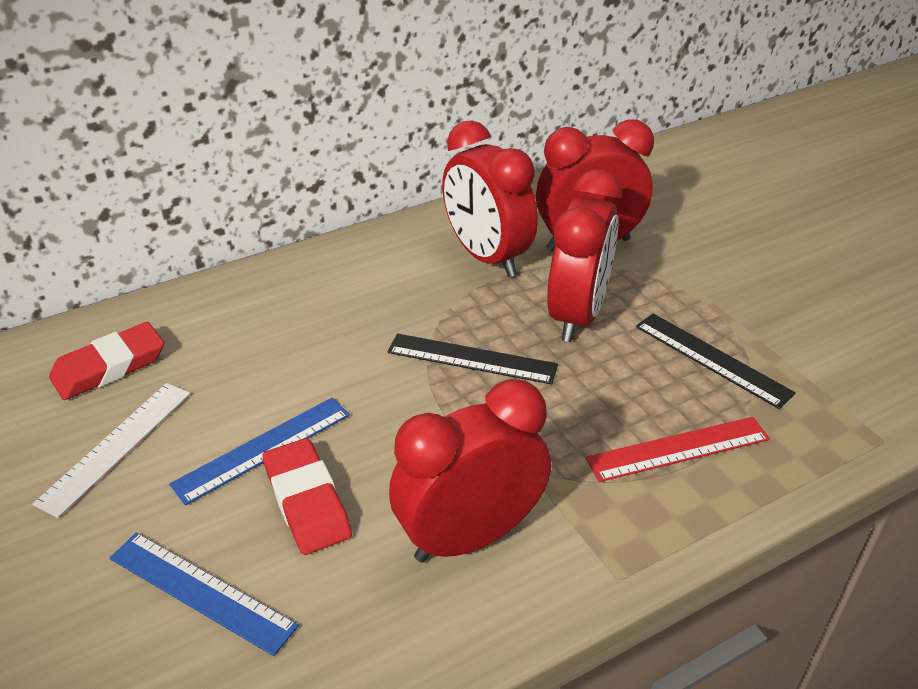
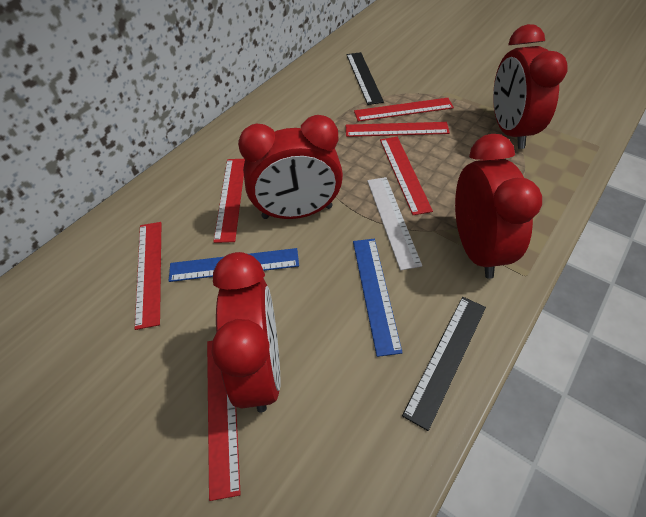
red eraser: [49,322,164,400] [263,438,352,555] = 2 -> none = 0
red ruler: [586,417,770,482] = 1 -> [135,222,161,330] [207,341,241,501] [213,159,245,243] [346,122,450,137] [354,98,454,122] [380,137,433,215] = 6

